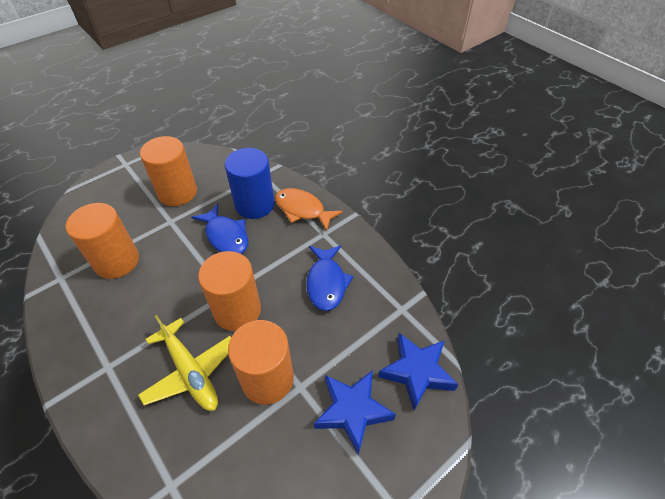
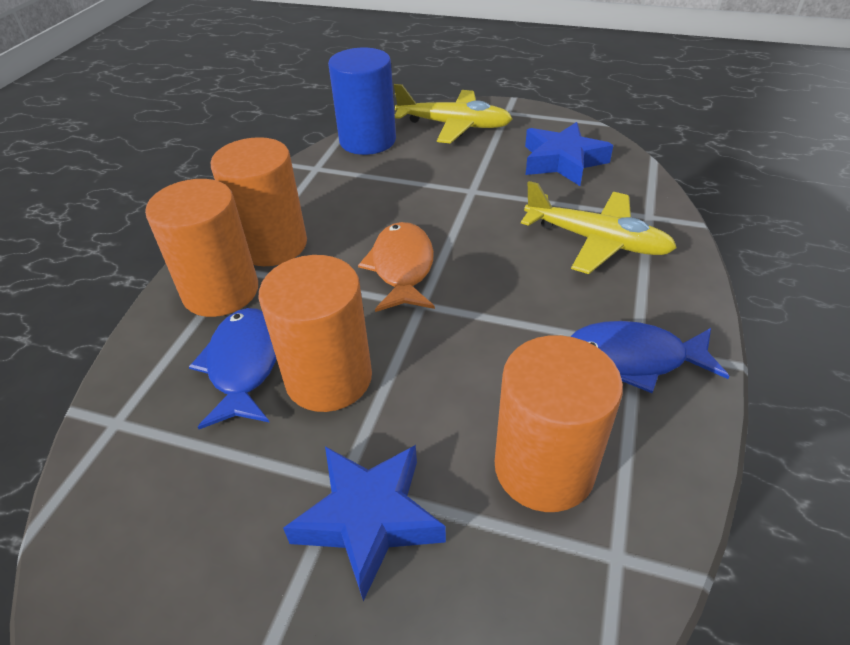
yellow plane: [138,315,231,411] = 1 -> [394,84,513,144] [521,181,677,274] = 2

